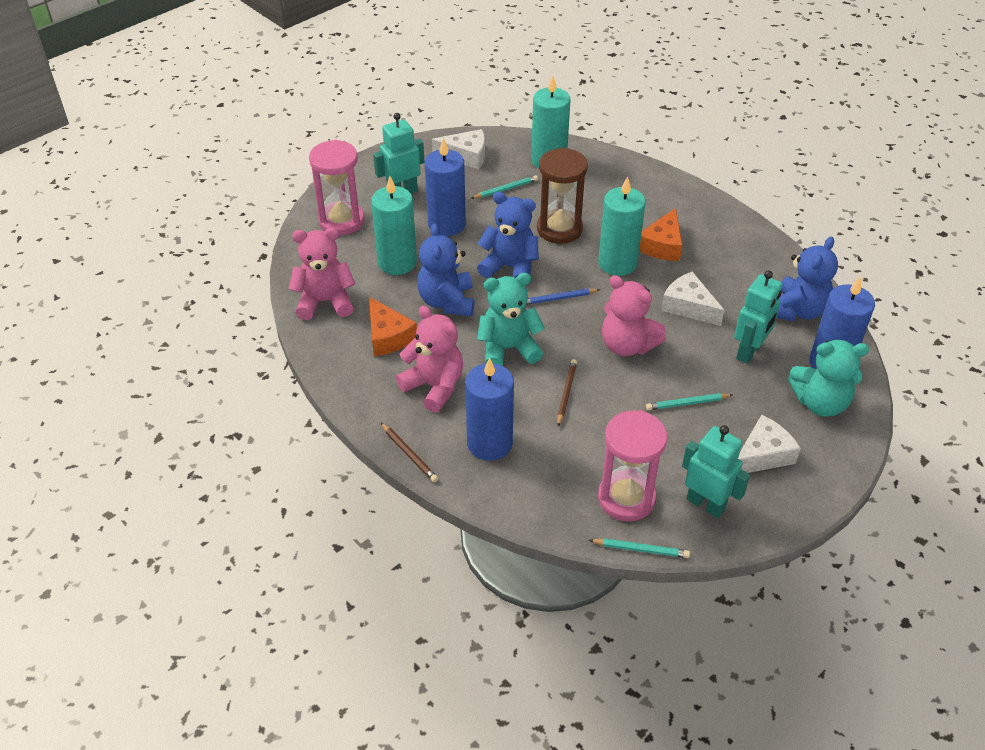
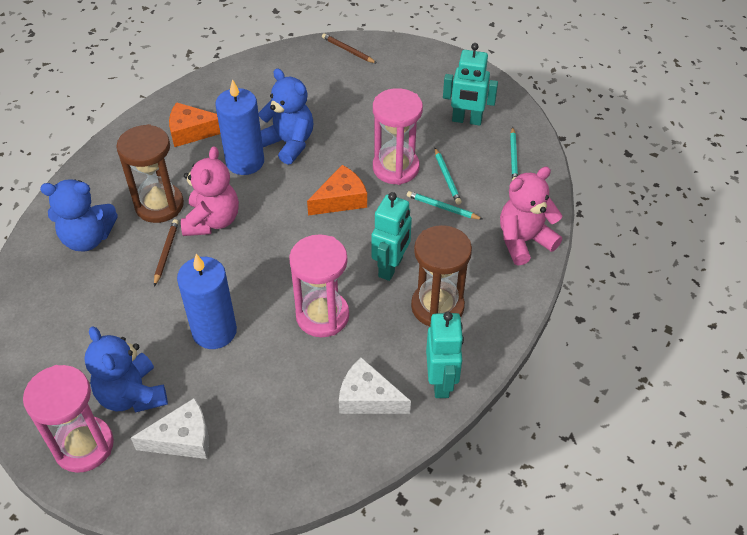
blue candle: [425,138,466,236] [465,358,514,461] [809,277,875,369] = 3 -> [177,254,237,349] [215,79,264,175] = 2
blue pencil: [526,289,600,305] = 1 -> none = 0
brown hourglass: [537,148,588,244] = 1 -> [116,124,184,223] [411,225,472,326] = 2
pink hourglass: [309,140,364,235] [598,410,667,521] = 2 -> [23,365,114,473] [289,234,349,337] [373,88,423,185] = 3
pink teddy bear: [289,227,355,320] [396,306,463,413] [602,275,666,356] = 3 -> [181,146,239,236] [500,167,563,266] = 2
turquoise candle: [371,176,417,275] [531,76,570,168] [598,176,646,276] = 3 -> none = 0
turquoise teddy bear: [477,273,545,366] [788,340,869,417] = 2 -> none = 0
white cheese: [432,129,485,170] [661,271,724,326] [738,415,801,473] = 3 -> [131,398,209,459] [339,357,411,414] = 2

